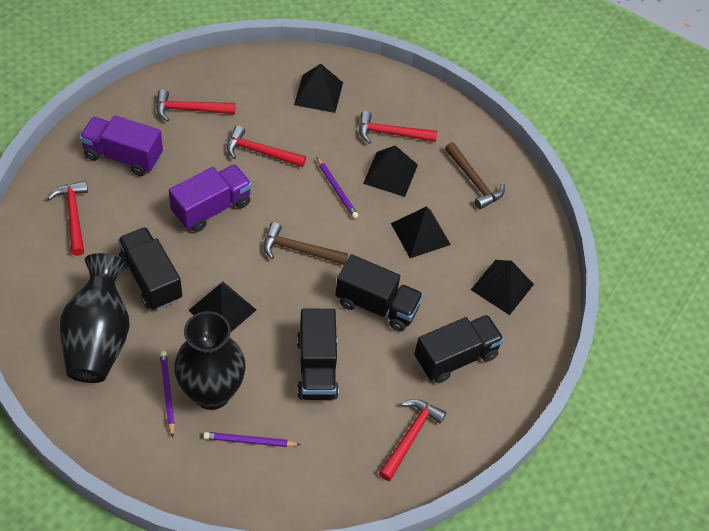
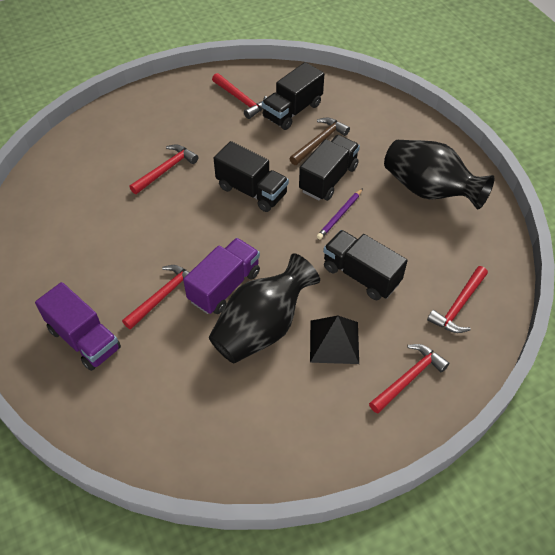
black pyramid: [188,282,256,332] [294,64,343,113] [363,145,418,197] [391,206,451,258] [471,260,534,315] = 5 -> [310,316,359,364] = 1
brown hammer: [264,222,348,265] [445,142,505,209] = 2 -> [289,118,350,165] = 1
purple pencil: [160,351,175,438] [203,432,301,447] [317,157,358,219] = 3 -> [317,188,363,240] = 1

